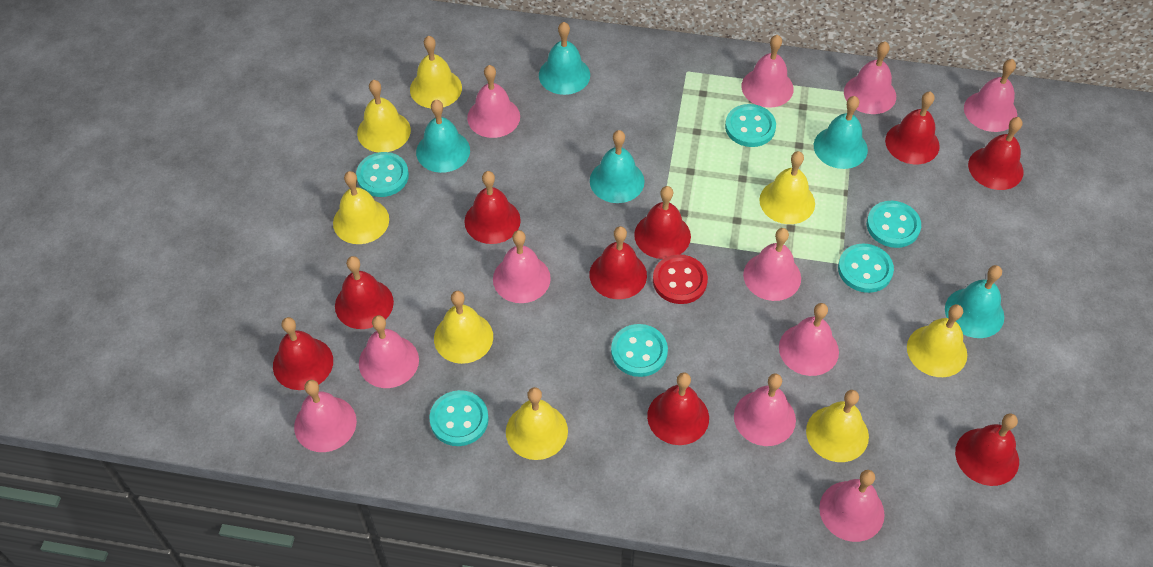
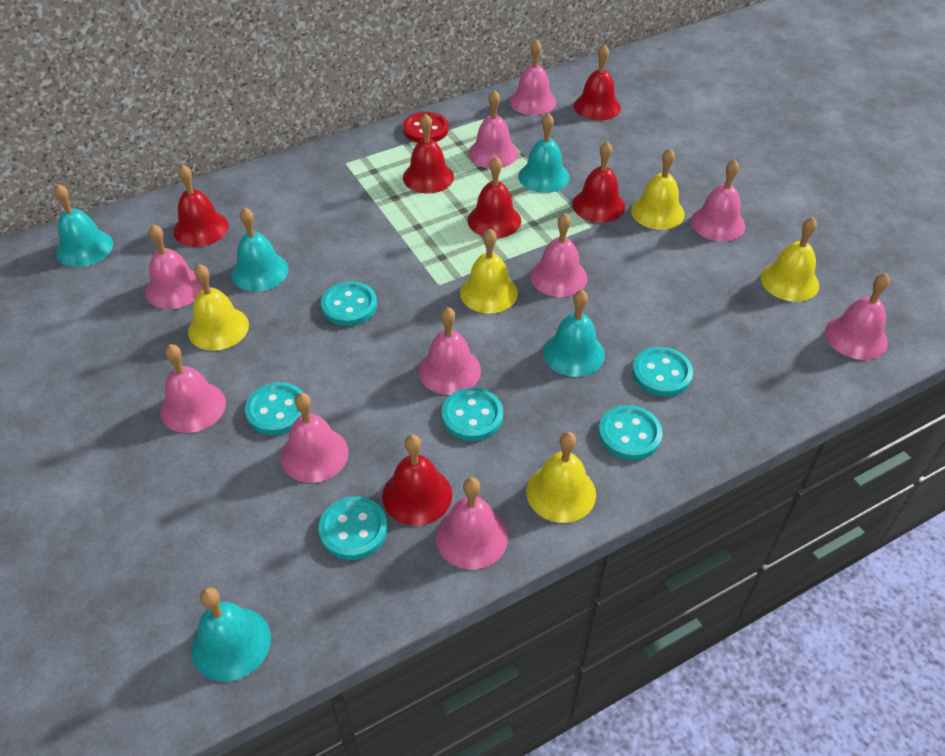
pink bell: [294,380,357,452] [359,315,419,388] [467,65,520,138] [493,230,551,303] [734,373,796,446] [741,35,794,108] [743,228,801,301] [779,303,839,376] [819,470,885,542] [844,41,896,114] [964,59,1017,132] = 11 -> [145,224,203,309] [160,344,226,433] [281,393,349,483] [418,307,481,395] [436,477,508,570] [468,90,518,168] [510,39,556,115] [530,213,587,297] [691,159,745,241] [825,273,890,360] = 10
red bell: [273,317,333,390] [335,256,394,329] [464,171,521,244] [589,226,647,299] [634,186,691,259] [647,373,709,445] [885,92,940,164] [955,413,1019,486] [968,117,1023,190] = 9 -> [173,164,229,247] [382,434,452,526] [403,113,454,193] [468,156,521,238] [572,142,625,223] [574,44,621,121] = 6
yellow bell: [333,171,389,244] [357,80,411,152] [410,36,462,108] [434,291,493,364] [506,387,568,460] [759,151,815,224] [806,390,869,462] [907,304,967,377] = 8 -> [188,264,249,351] [460,229,518,314] [526,432,596,523] [631,148,685,230] [761,217,819,302] = 5

